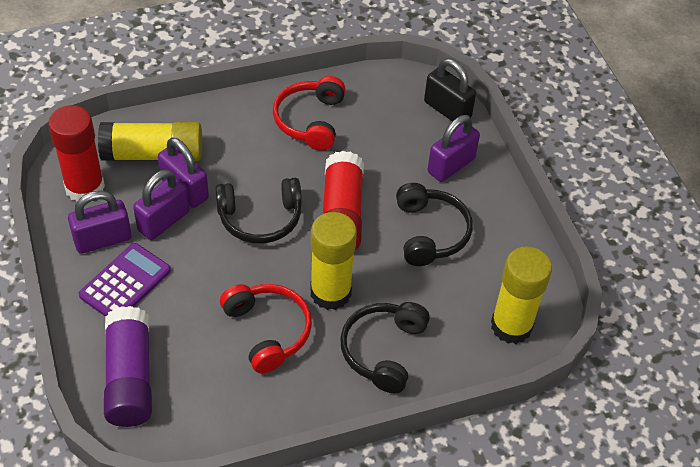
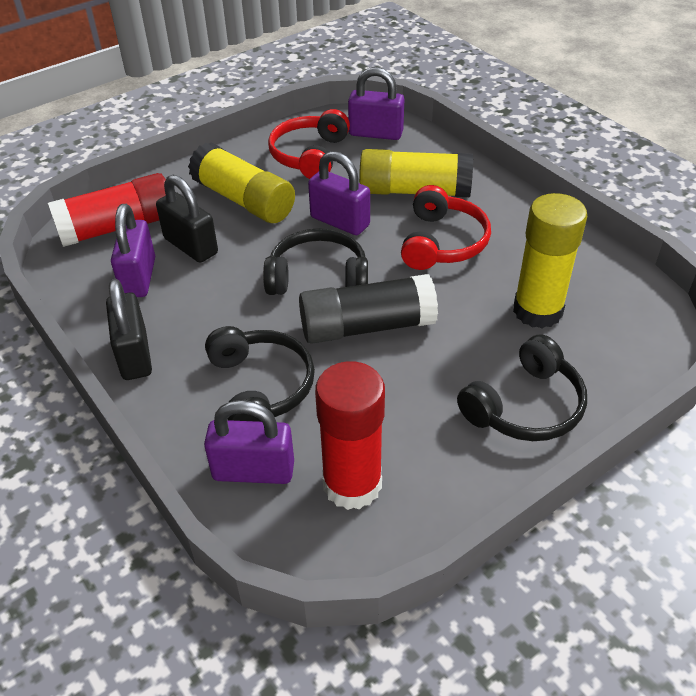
black glue stick: none = 0 -> [299,274,438,344] = 1
black padlock: [424,58,476,125] = 1 -> [106,279,152,380] [156,175,218,263] = 2
purple calculator: [78,243,171,316] = 1 -> none = 0
purple glue stick: [104,306,152,427] = 1 -> none = 0

